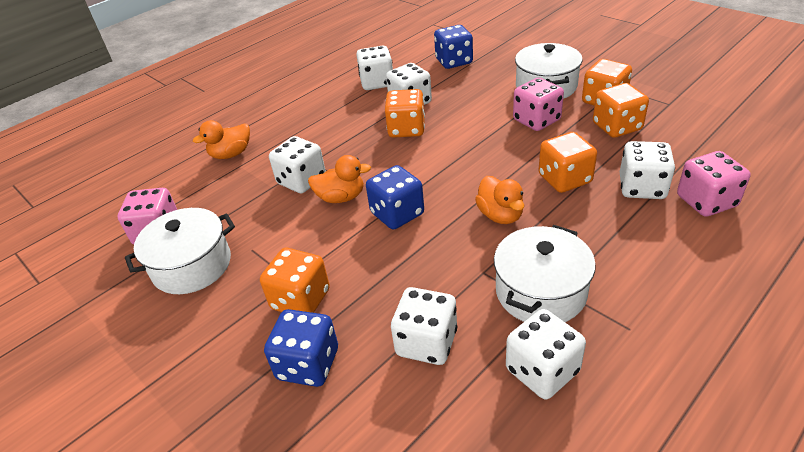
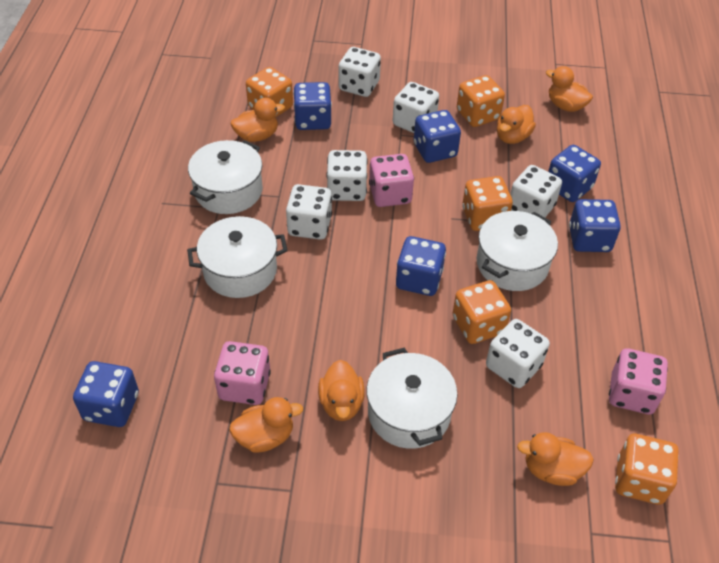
blue dice: [264,309,338,387] [366,165,424,230] [434,25,473,69] = 3 -> [73,361,139,427] [293,82,332,130] [396,236,446,296] [414,110,461,163] [548,145,601,202] [569,199,621,252] = 6
orange duck: [193,120,250,159] [308,155,371,203] [475,176,524,224] = 3 -> [229,397,303,453] [231,98,285,142] [318,360,365,421] [497,105,536,144] [517,432,594,486] [546,66,593,112] = 6
white pot: [125,208,235,294] [494,225,596,322] [515,43,583,99] = 3 -> [187,216,288,298] [188,140,263,214] [366,348,458,449] [477,211,558,291] = 4

